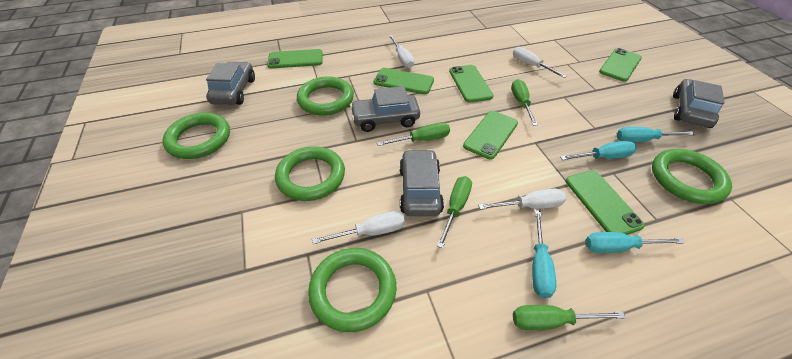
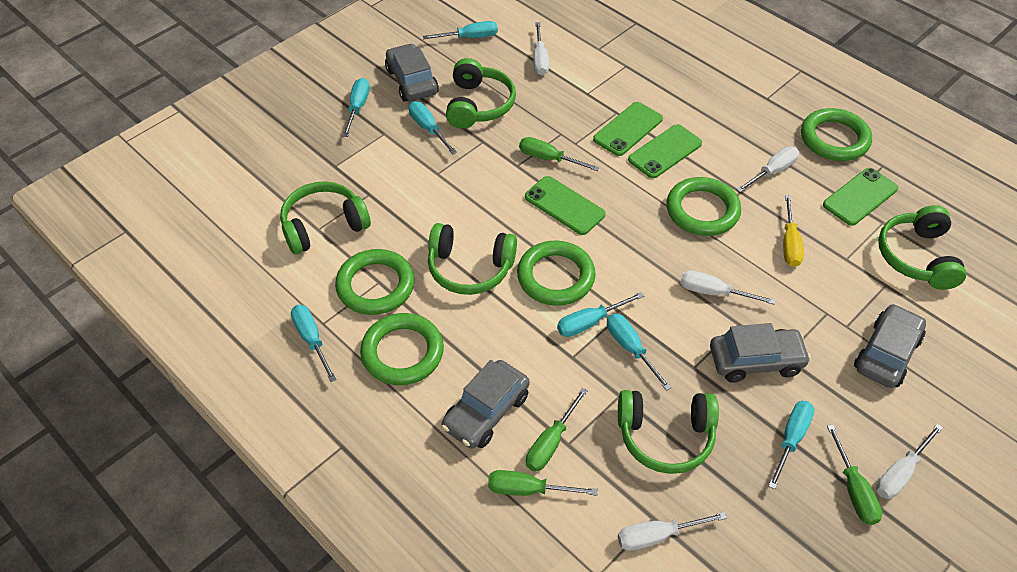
green headphones: none = 0 -> [280,181,371,254] [428,223,517,295] [446,58,516,129] [618,390,719,474] [878,205,966,290] = 5
green phone: [267,49,323,68] [373,68,434,94] [449,65,494,103] [463,111,518,160] [566,170,645,235] [599,48,642,82] = 6 -> [525,176,606,235] [593,102,663,156] [628,124,702,178] [823,168,898,226] = 4
turquoise screwdriver: [532,210,556,298] [560,141,637,160] [585,232,684,253] [617,127,695,142] = 4 -> [291,305,337,382] [343,78,370,137] [409,101,457,154] [423,21,498,39] [557,292,644,337] [607,314,672,391] [768,401,814,490] = 7
white screwdriver: [312,211,405,244] [389,35,414,68] [478,189,566,209] [513,47,567,78] = 4 -> [533,22,549,75] [618,512,727,551] [680,270,776,305] [736,146,799,192] [876,424,943,499] = 5
yellow screwdriver: none = 0 -> [783,195,804,267] = 1

